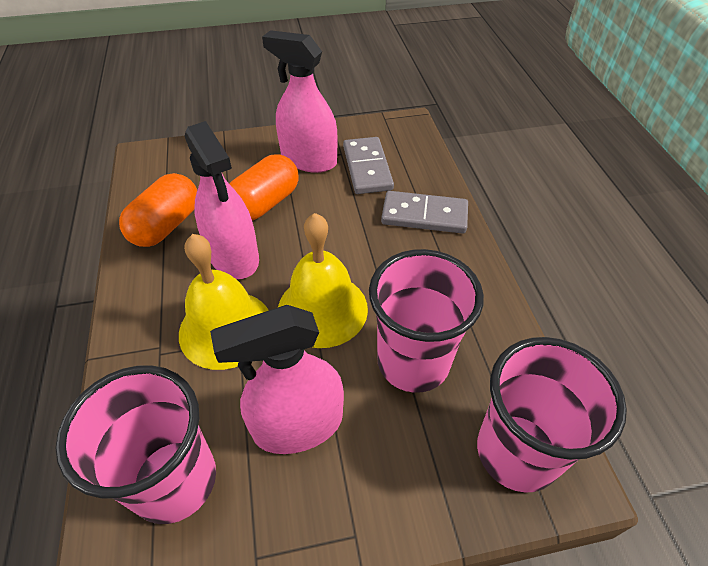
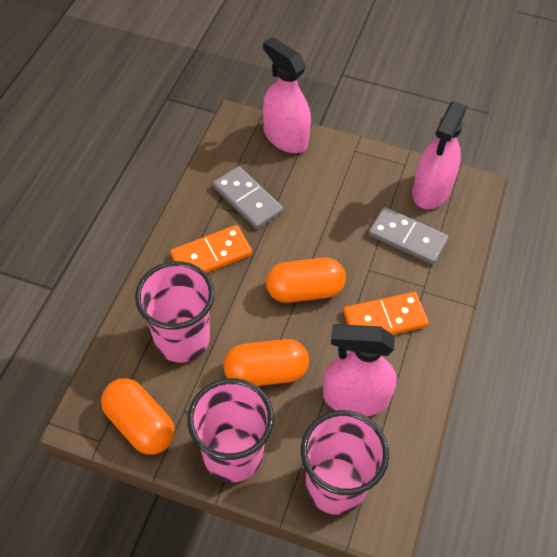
orange capsule: [119,173,197,247] [229,154,299,221] = 2 -> [101,378,174,455] [224,339,309,386] [266,258,346,303] = 3
orange domino: none = 0 -> [171,225,252,273] [343,292,429,335] = 2
yellow bell: [179,234,269,370] [278,213,368,348] = 2 -> none = 0

